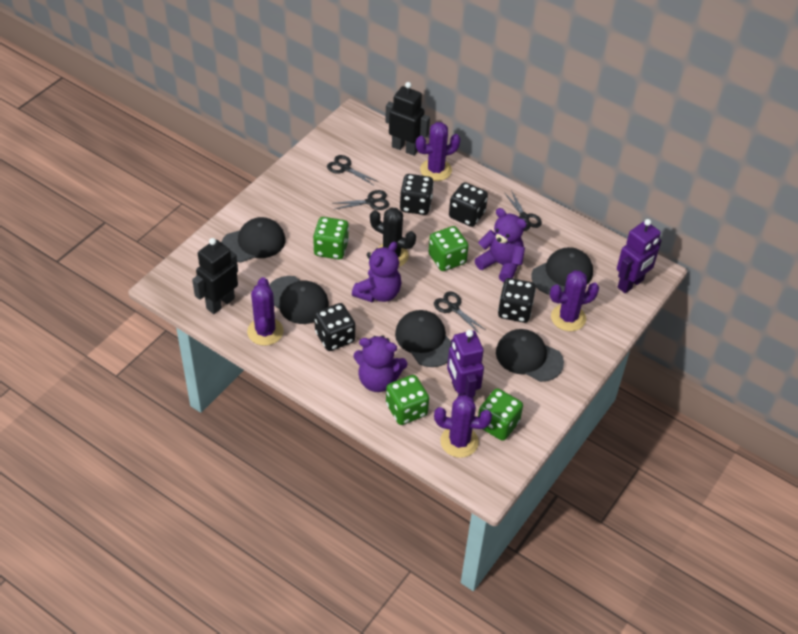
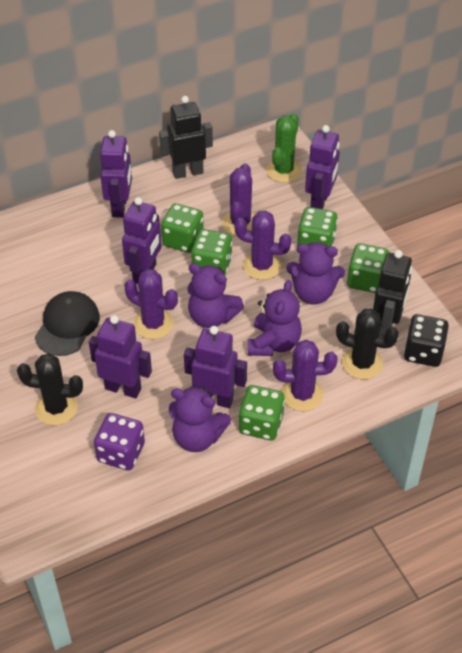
black cactus: [370,207,416,267] = 1 -> [17,354,83,425] [336,309,399,380] = 2
black cap: [221,217,285,263] [269,276,329,324] [395,310,451,367] [496,329,564,382] [532,247,593,295] = 5 -> [35,291,100,356] = 1
black dice: [314,303,355,351] [400,174,434,215] [449,182,488,227] [498,278,536,323] = 4 -> [404,314,449,367] = 1
black scissors: [327,155,378,185] [332,190,389,210] [434,291,485,334] [504,190,542,231] = 4 -> none = 0
green cactus: none = 0 -> [266,113,302,183] = 1
green dice: [313,217,349,259] [386,375,429,425] [429,226,469,271] [478,388,523,441] = 4 -> [161,203,204,253] [191,229,232,276] [238,385,285,440] [297,207,338,247] [347,243,389,293] = 5
purple dice: none = 0 -> [94,413,145,470] = 1
purple robot: [447,330,484,399] [617,219,662,293] = 2 -> [89,315,152,399] [100,130,132,218] [122,197,162,284] [184,326,247,408] [305,125,340,209] = 5
purple teddy bear: [352,241,401,302] [353,335,407,392] [475,208,527,282] = 3 -> [169,386,231,452] [187,263,244,328] [248,280,302,356] [286,242,345,305] = 4

